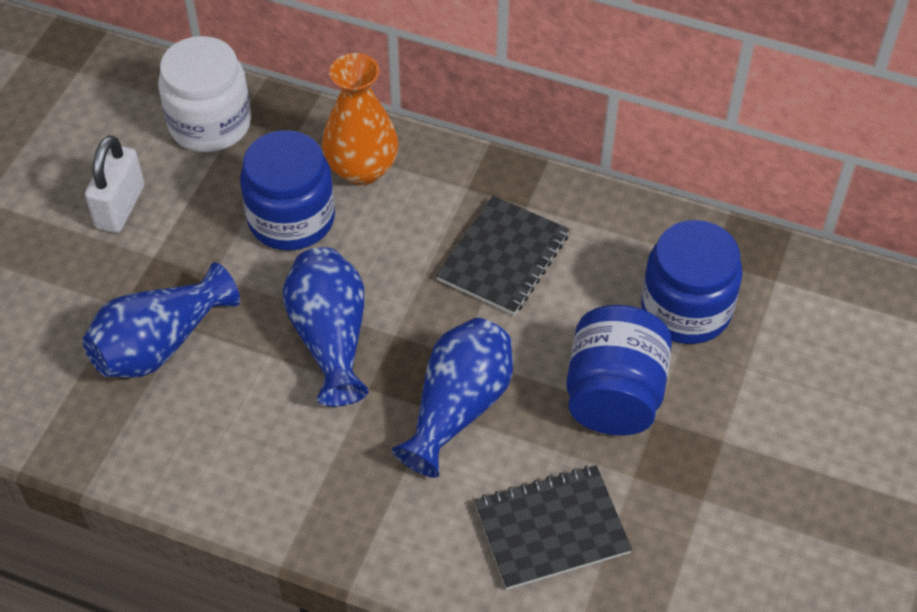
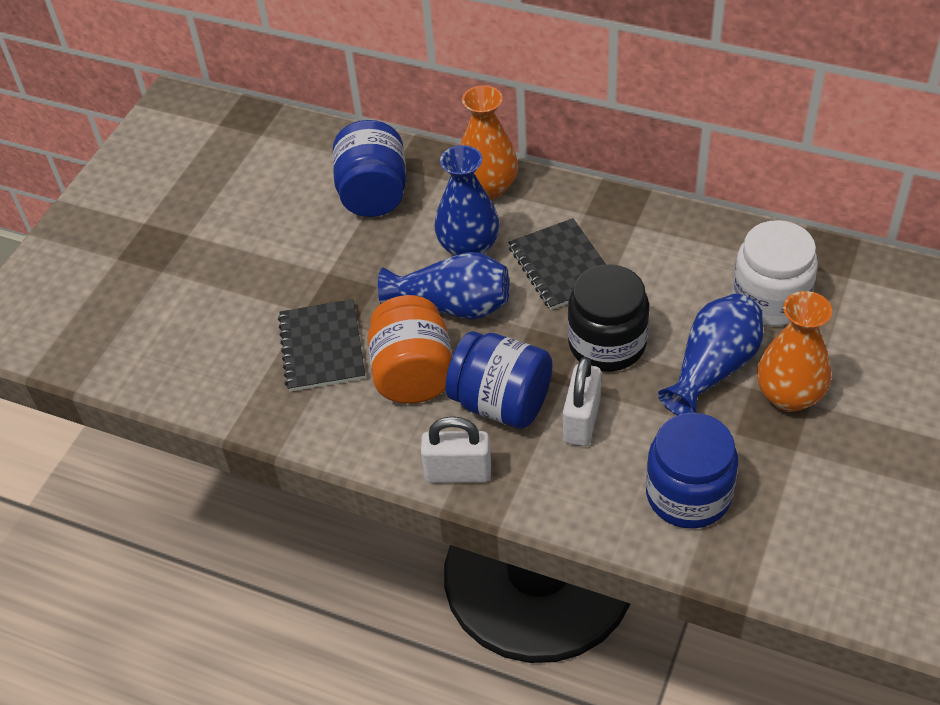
black jar: none = 0 -> [568,264,649,371] = 1
orange jar: none = 0 -> [367,295,452,404] = 1
orange vase: [322,53,398,185] = 1 -> [460,85,518,200] [757,291,832,412] = 2
white padlock: [85,135,144,233] = 1 -> [421,416,491,483] [563,357,601,446] = 2

